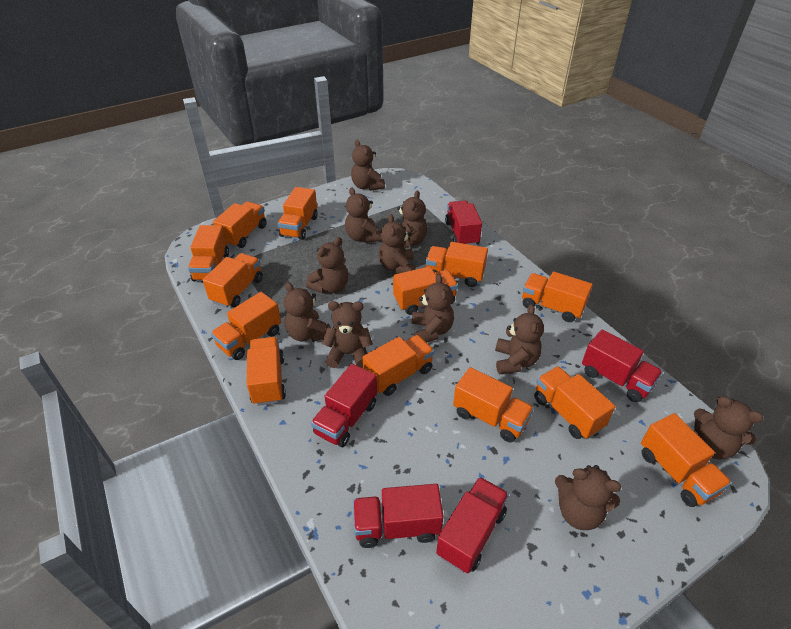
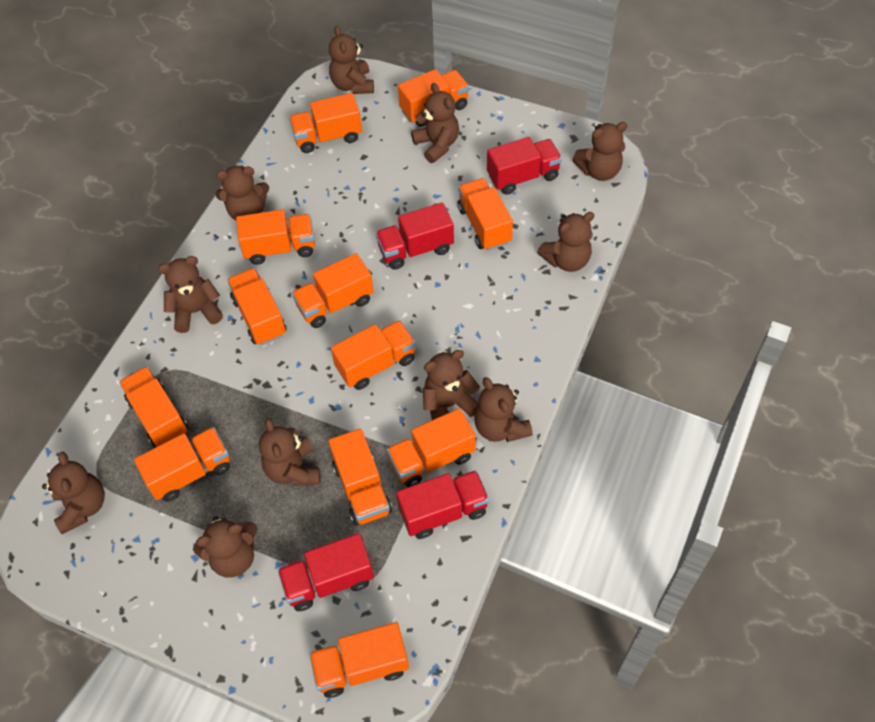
orange truck: [188,225,229,282] [203,253,263,308] [211,292,281,360] [213,201,267,248] [247,337,286,406] [278,187,318,240] [363,335,434,396] [393,266,458,315] [426,242,488,287] [453,367,534,442] [522,272,593,322] [534,366,615,439] [641,413,732,507] = 13 -> [119,366,188,448] [134,427,230,502] [227,268,287,345] [236,209,315,265] [289,93,362,153] [292,253,374,328] [309,622,409,698] [328,429,392,525] [331,320,416,390] [387,408,476,487] [398,69,469,127] [457,178,513,251] = 12
red truck: [311,364,377,447] [353,484,444,548] [436,477,509,574] [445,201,482,245] [582,329,663,402] = 5 -> [277,533,374,611] [376,203,454,270] [396,470,489,539] [487,137,562,195] = 4

